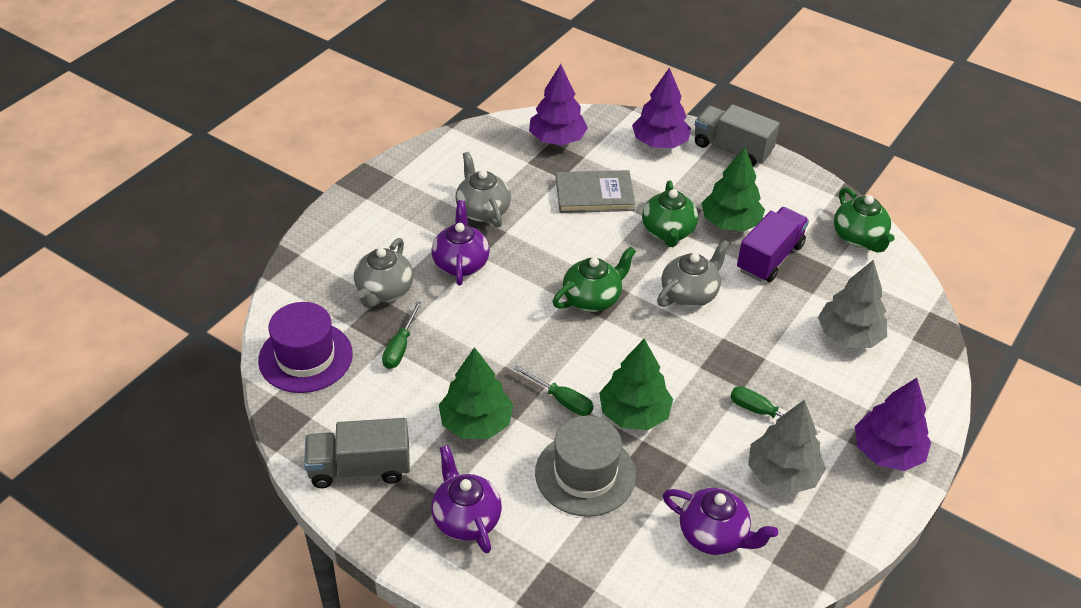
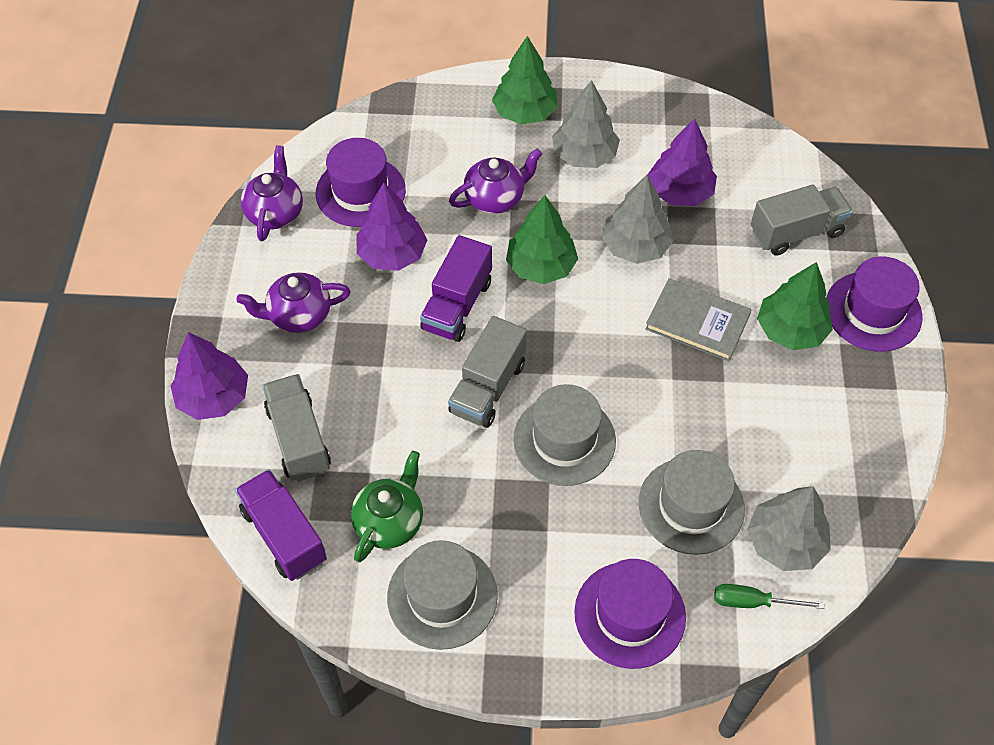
green screwdriver: [382,301,422,369] [513,365,593,416] [730,386,820,435] = 3 -> [714,584,825,609] = 1
green teapot: [553,246,636,312] [642,181,698,247] [834,187,895,253] = 3 -> [351,451,423,562] = 1
grey hat: [535,416,636,517] = 1 -> [387,540,498,650] [513,384,616,486] [639,450,745,555] = 3
grey teapot: [354,238,413,308] [456,152,511,228] [657,239,730,307] = 3 -> none = 0
grey tree: [748,400,826,494] [818,260,887,348] = 2 -> [552,80,620,168] [601,175,673,264] [748,486,831,571] = 3
grey truck: [304,418,410,488] [695,104,780,166] = 2 -> [262,374,331,482] [448,316,527,428] [751,185,853,256] = 3
purple hat: [258,302,353,393] = 1 -> [316,138,406,227] [574,559,686,669] [826,256,923,352] = 3
purple truck: [737,207,809,282] = 1 -> [235,469,327,581] [420,235,492,342] = 2

